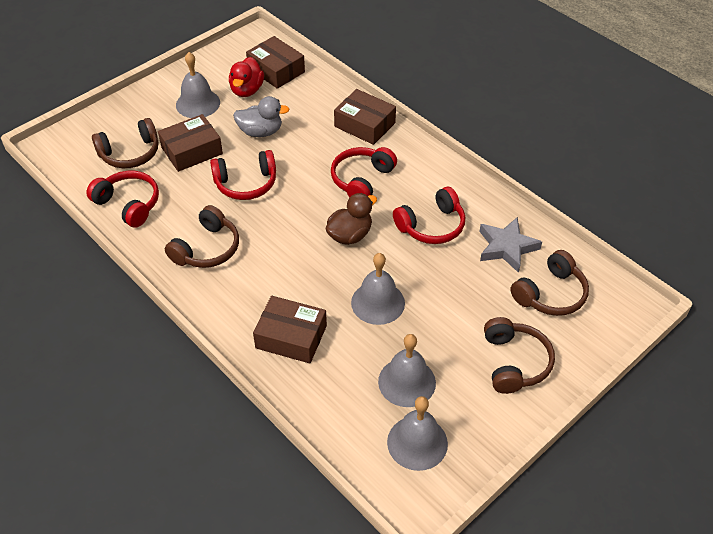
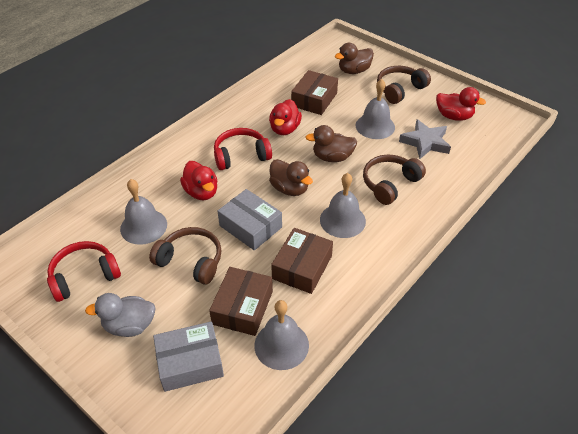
brown box: [158,114,223,172] [246,36,305,89] [253,296,327,363] [334,89,396,145] = 4 -> [209,267,273,336] [271,228,333,294] [291,70,338,115] = 3
brown duck: [326,193,377,245] = 1 -> [269,159,313,196] [305,125,357,162] [335,43,374,74] = 3
brown headphones: [92,118,158,168] [165,205,239,268] [484,317,555,394] [511,250,589,316] = 4 -> [149,227,222,285] [363,155,426,205] [377,66,431,104] = 3
grey box: none = 0 -> [153,321,224,392] [218,189,282,251] = 2
red duck: [229,57,264,97] = 1 -> [180,161,218,200] [269,99,302,135] [436,87,486,121] = 3
red headphones: [86,171,159,227] [210,150,276,200] [331,147,397,197] [393,187,465,244] = 4 -> [47,241,121,302] [214,128,272,170] = 2

